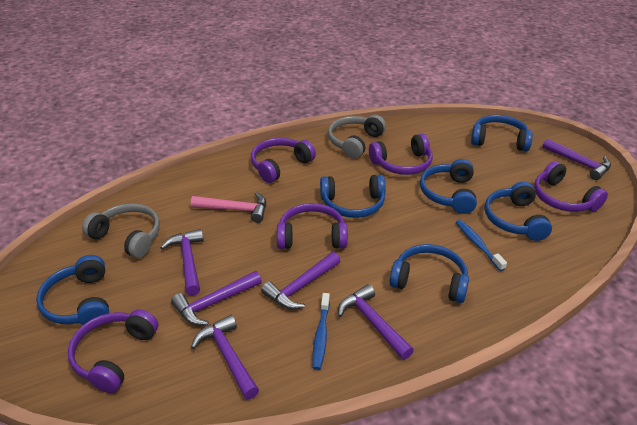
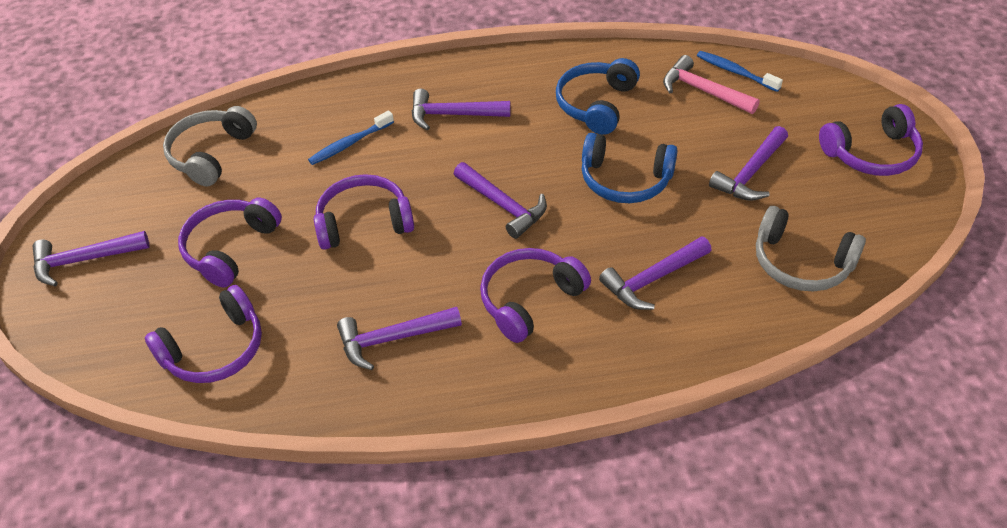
blue headphones: [36,255,109,325] [320,175,386,218] [389,244,469,303] [420,159,477,214] [471,115,533,151] [485,182,552,241] = 6 -> [556,58,640,135] [582,133,678,203] = 2

